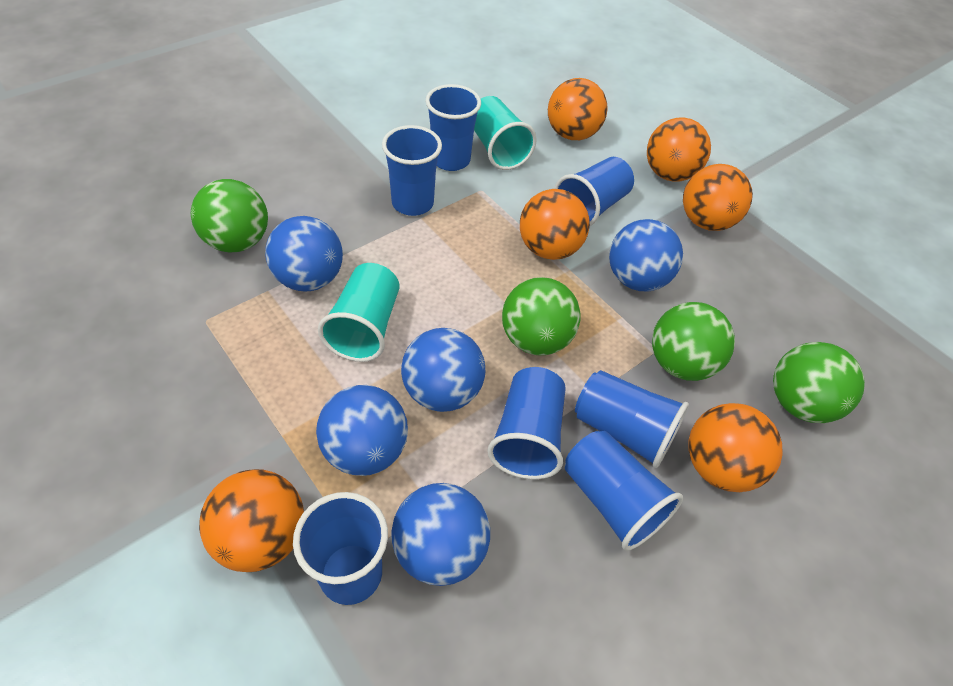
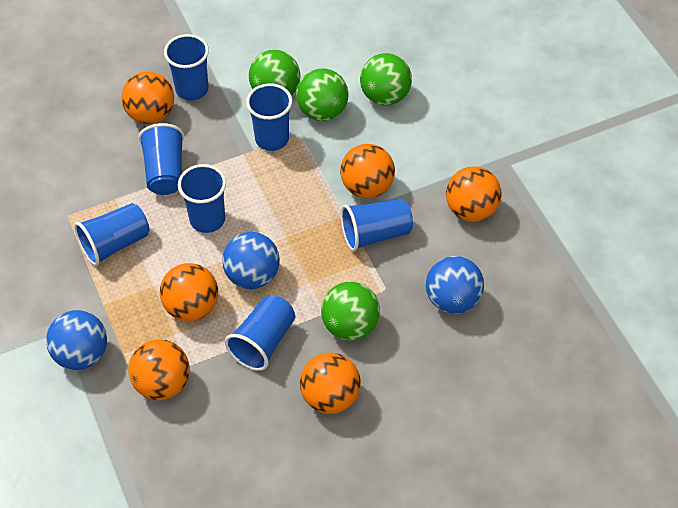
blue ball: [265,216,343,292] [316,385,408,476] [391,483,490,586] [401,328,485,412] [609,219,683,291] = 5 -> [46,310,107,370] [222,232,280,289] [426,256,484,314] = 3
turquoise cup: [318,263,400,362] [474,96,537,170] = 2 -> none = 0

